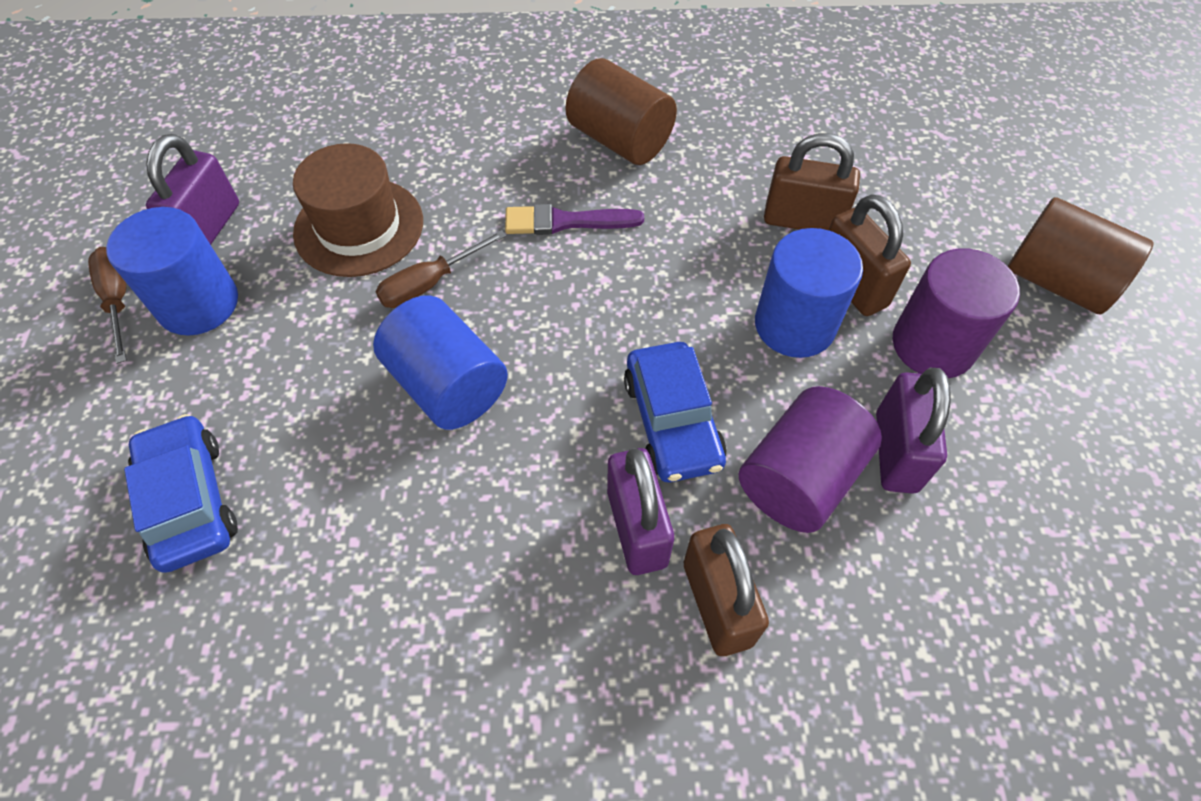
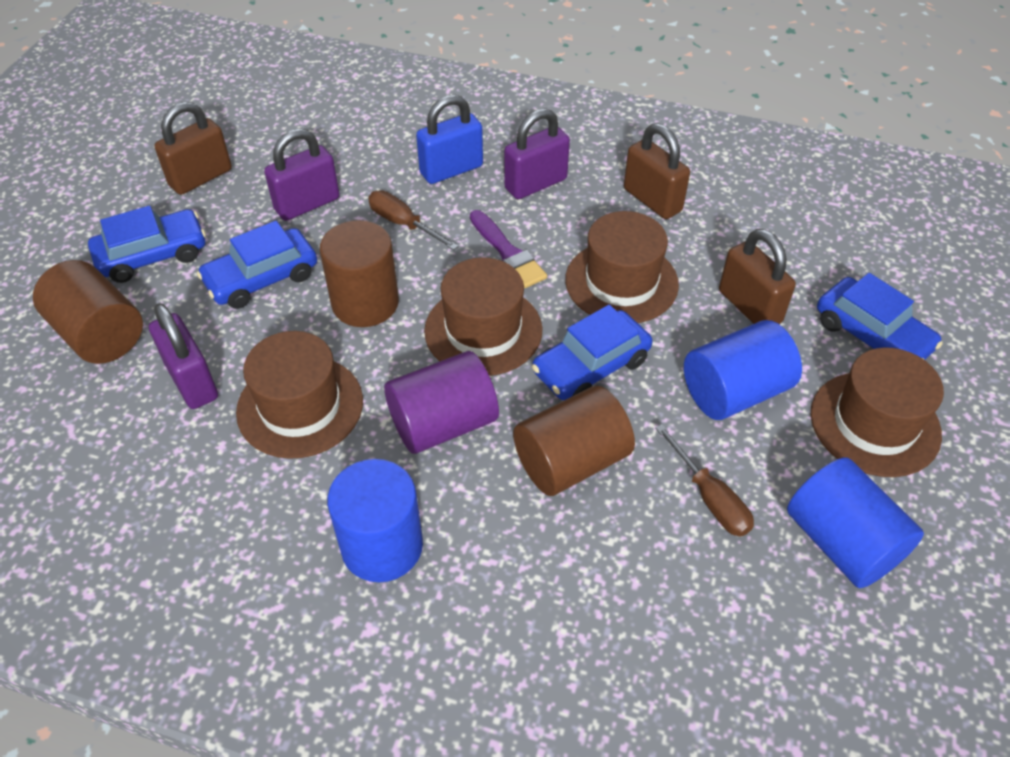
blue car: [124,414,238,573] [624,342,727,482] = 2 -> [88,206,206,283] [197,221,317,309] [532,305,653,400] [817,273,943,360] = 4
blue padlock: none = 0 -> [416,95,483,184] = 1
brown cylinder: [566,58,677,165] [1008,197,1154,315] = 2 -> [33,260,143,364] [320,220,399,327] [513,386,635,496] = 3
brown hat: [293,143,423,277] = 1 -> [236,331,363,459] [424,257,542,376] [565,211,679,323] [811,347,944,477] = 4
purple cylinder: [739,386,882,533] [893,248,1020,378] = 2 -> [384,351,499,454] = 1

